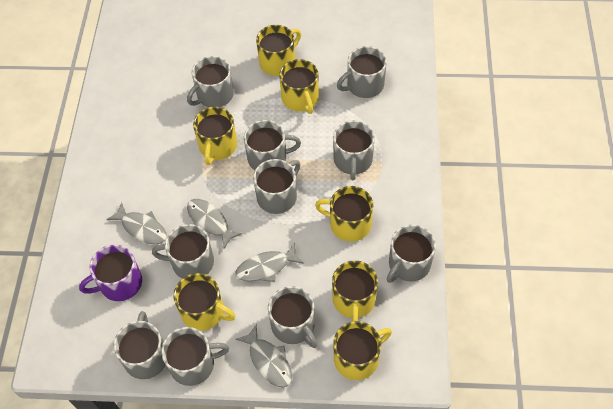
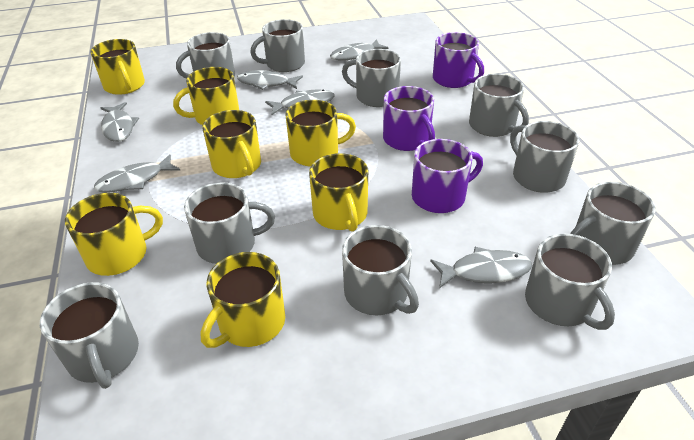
grey fish: [106,202,167,244] [187,199,242,249] [235,324,292,387] [236,243,304,282] = 4 -> [94,154,181,193] [100,102,139,142] [237,70,303,90] [265,89,335,115] [330,39,388,61] [430,247,532,288] = 6
purple mug: [79,245,142,301] = 1 -> [383,86,435,151] [412,139,483,213] [433,32,484,88] = 3

